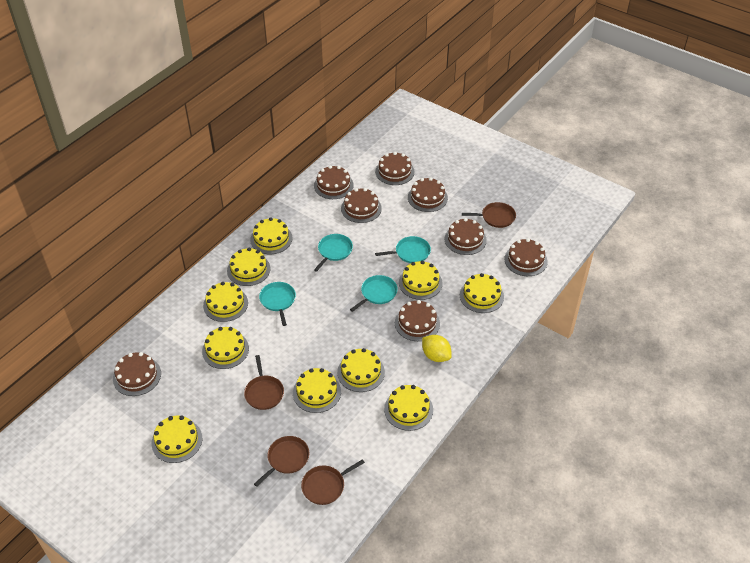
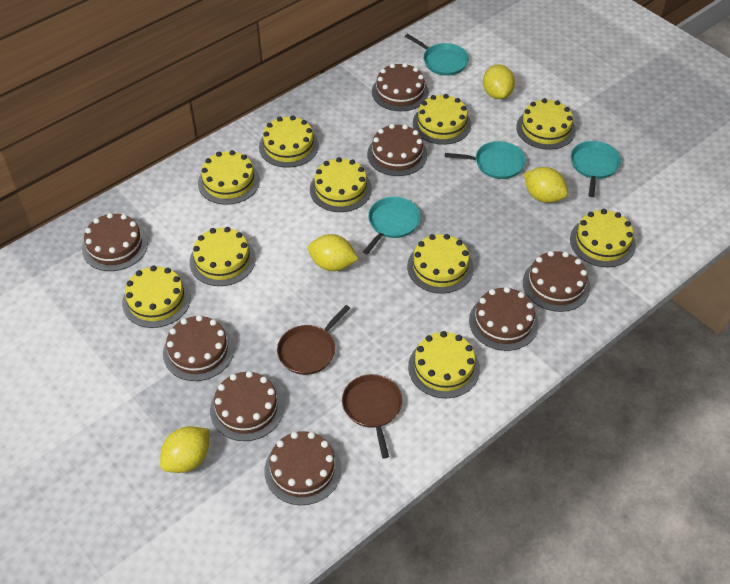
brown pan: [244,355,284,410] [254,436,309,487] [301,459,365,505] [462,202,516,228] = 4 -> [277,305,350,375] [342,374,402,458] = 2
yellow lemon: [422,335,452,362] = 1 -> [160,426,209,473] [308,234,358,271] [483,65,515,99] [524,167,568,203] = 4

